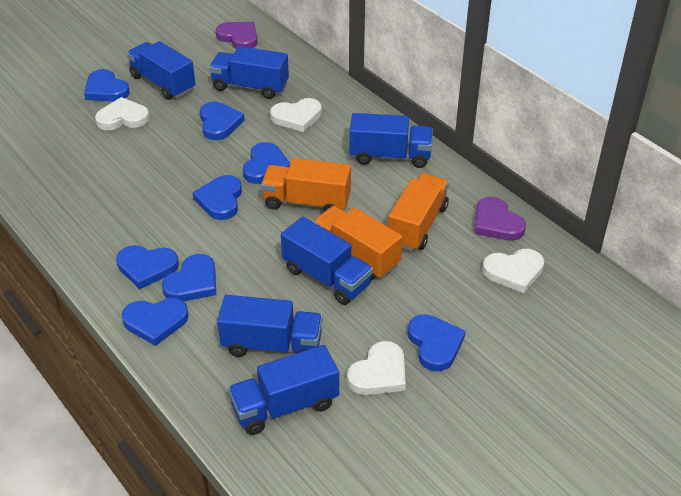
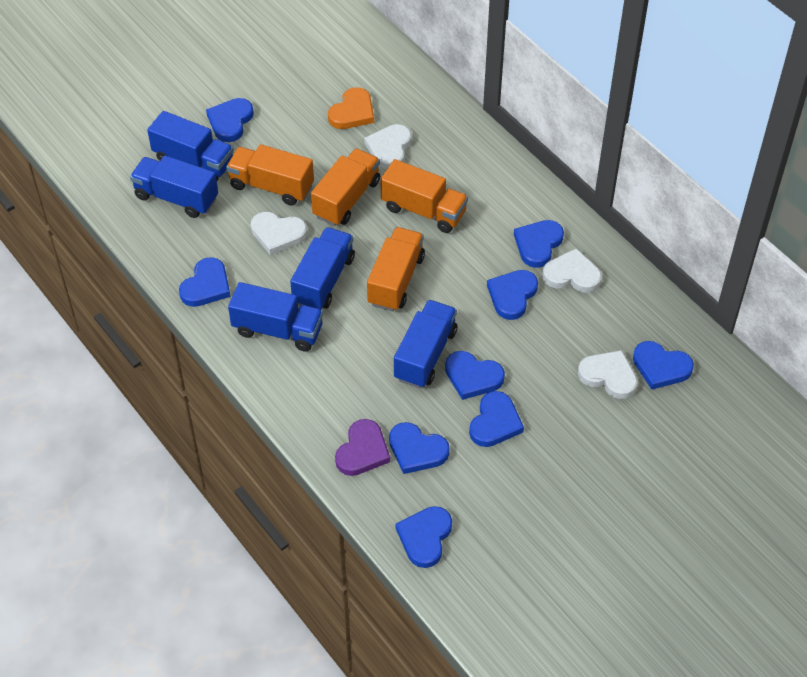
blue heart: [84,69,130,101] [116,245,179,289] [122,298,189,346] [162,254,216,301] [192,175,242,220] [200,102,245,140] [243,142,290,184] [408,314,465,371] = 8 -> [179,257,231,307] [206,98,254,142] [389,422,450,474] [396,506,452,568] [445,351,505,400] [469,391,524,447] [487,270,538,320] [514,220,564,268] [633,341,694,390] = 9
blue truck: [127,41,195,100] [209,46,289,99] [217,295,322,357] [228,345,339,435] [281,217,373,305] [350,113,433,168] = 6 -> [130,155,218,218] [147,111,234,181] [228,282,323,352] [290,227,355,309] [394,300,457,388] = 5
orange heart: none = 0 -> [328,87,374,129] = 1
orange truck: [261,158,351,212] [313,206,402,280] [388,173,449,251] = 3 -> [226,144,314,206] [311,148,380,226] [367,227,425,311] [381,159,468,233] = 4
purple heart: [216,22,257,49] [474,197,526,241] = 2 -> [335,419,390,476] = 1

